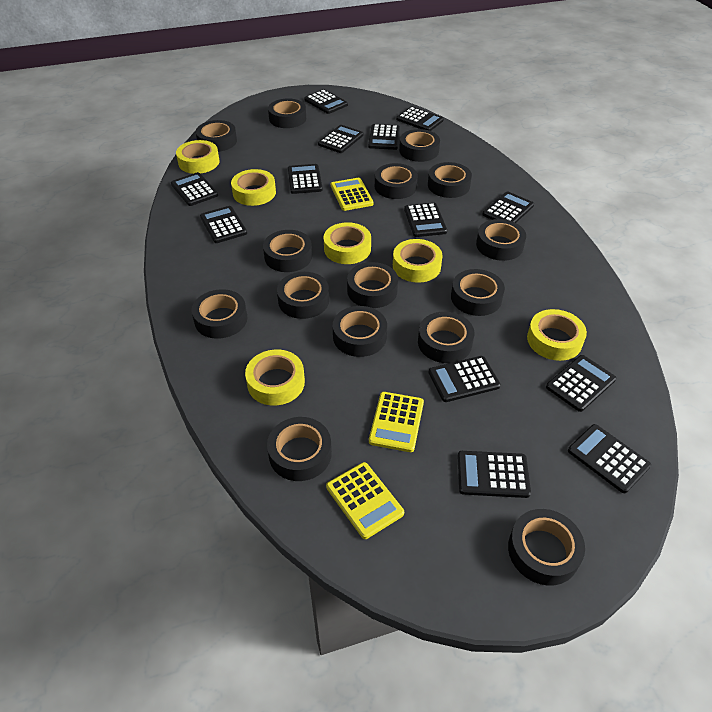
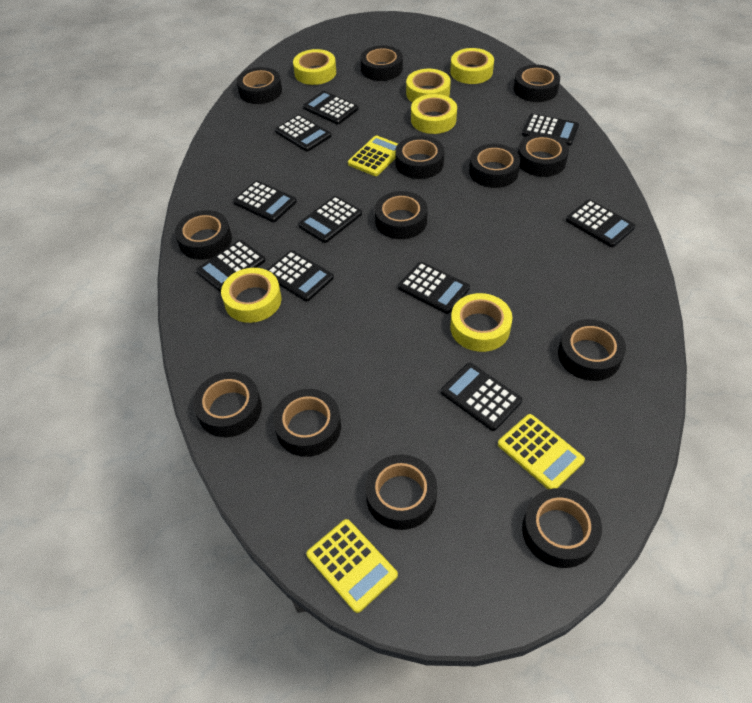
black calculator: [171,172,218,206] [200,206,247,243] [288,164,323,194] [304,89,348,114] [318,125,363,153] [368,124,400,150] [396,106,444,131] [404,203,447,237] [429,356,501,402] [457,451,531,498] [482,192,534,223] [546,355,616,412] [568,424,651,493] = 13 -> [196,240,265,292] [233,181,297,222] [267,250,334,301] [275,114,331,152] [298,196,362,243] [303,91,359,124] [398,262,470,314] [441,363,522,431] [522,113,579,146] [566,199,635,247] = 10
black tape: [191,289,247,339] [196,120,237,152] [263,230,312,272] [267,417,332,481] [268,98,306,128] [277,272,329,319] [333,306,387,357] [347,262,398,308] [375,163,418,199] [399,129,440,162] [418,312,474,363] [428,162,472,198] [451,269,505,316] [476,219,526,261] [508,509,585,586] = 15 -> [175,210,232,260] [193,372,262,437] [237,67,282,104] [273,389,341,457] [360,45,403,81] [365,454,437,530] [375,191,428,239] [395,136,444,179] [469,144,521,188] [514,64,560,102] [518,133,569,177] [522,488,602,568] [558,319,626,381] = 13

